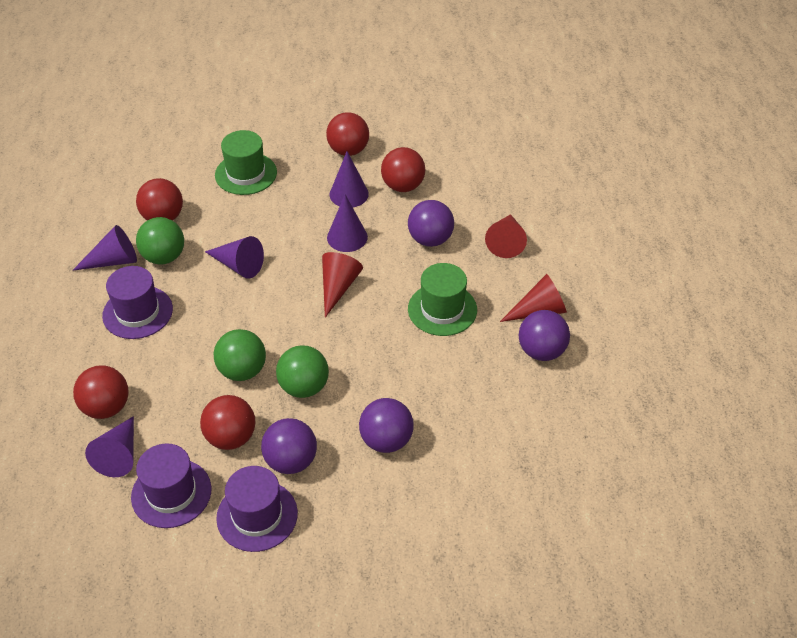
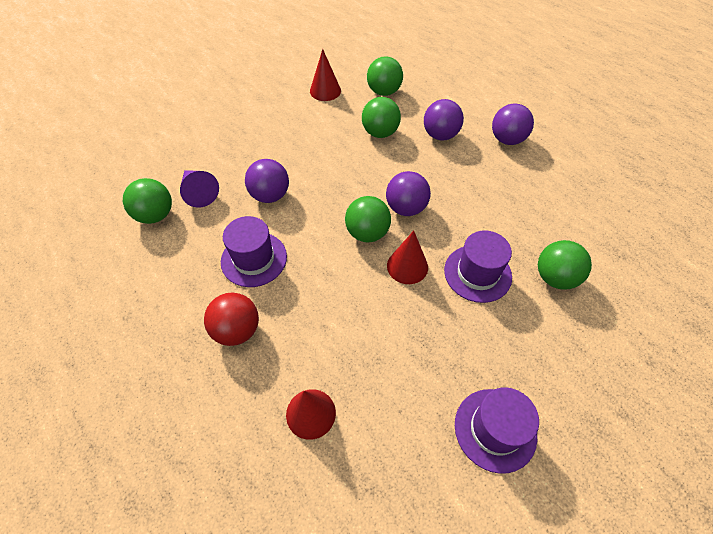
green ball: [136,217,184,265] [214,329,266,381] [276,345,329,398] = 3 -> [123,178,172,224] [345,196,391,242] [362,97,401,138] [367,56,403,96] [538,240,592,290] = 5
green hat: [215,130,277,195] [408,263,477,336] = 2 -> none = 0
purple cone: [73,225,137,271] [85,416,134,477] [205,236,264,279] [327,194,368,252] [329,151,369,207] = 5 -> [180,170,219,208] = 1
red ball: [73,365,129,419] [136,178,183,221] [200,395,255,450] [326,112,369,156] [381,147,425,192] = 5 -> [204,293,259,346] = 1

